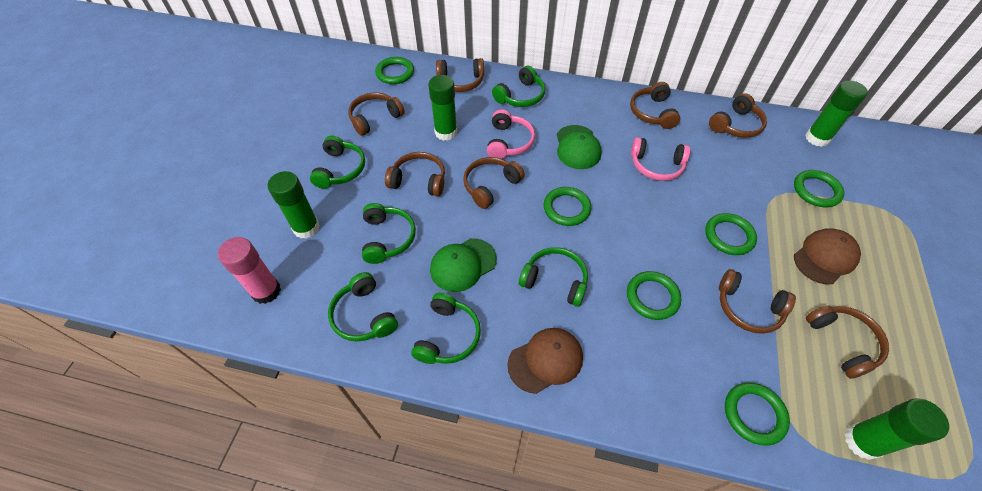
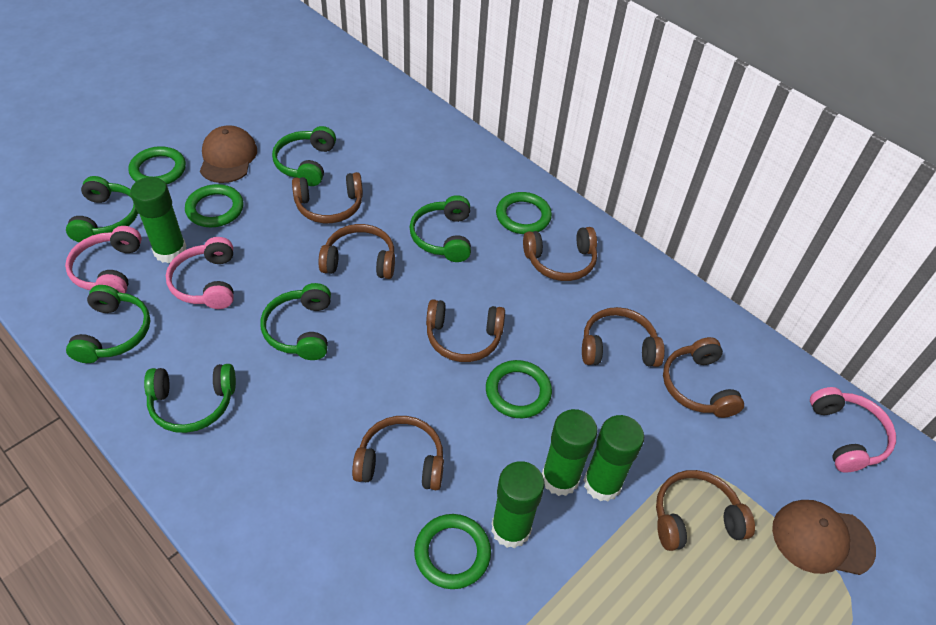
green cap: [430,238,497,292] [557,125,602,169] = 2 -> none = 0
green ring: [375,57,414,84] [544,187,591,226] [627,271,681,320] [705,213,757,255] [725,383,790,446] [794,170,844,207] = 6 -> [128,146,186,184] [185,184,243,227] [414,514,491,589] [486,360,552,418] [496,192,552,234] = 5
pink glue stick: [218,237,281,304] = 1 -> none = 0
pink headphones: [487,109,535,159] [631,137,690,181] = 2 -> [65,226,142,293] [166,237,234,309] [810,387,896,472] = 3

